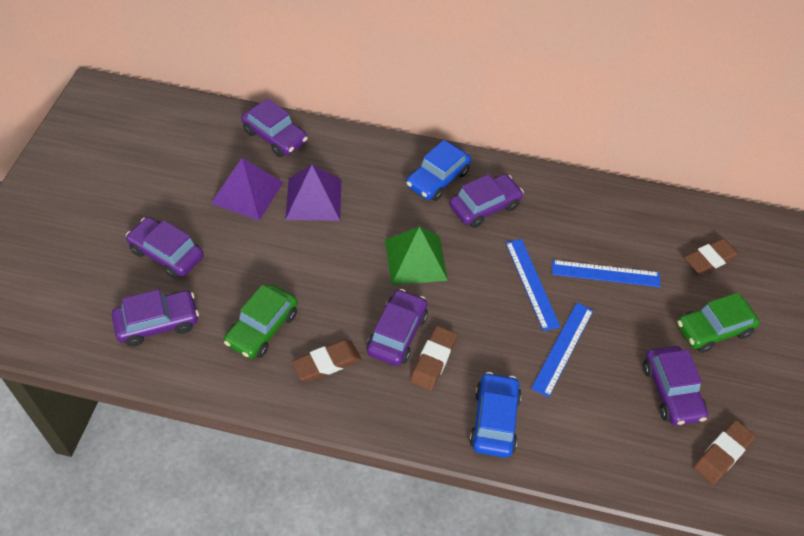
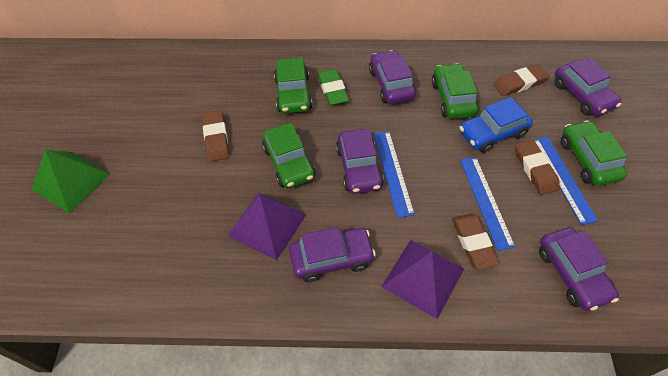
blue car: [406,140,471,201] [469,372,522,458] = 2 -> [459,97,533,153] = 1
green car: [224,284,298,359] [677,293,760,353] = 2 -> [262,123,316,188] [274,58,312,114] [432,63,479,119] [561,120,627,186] = 4
green eraser: none = 0 -> [317,69,349,106] = 1
purple car: [112,289,199,347] [126,217,204,279] [241,98,308,157] [366,289,428,366] [449,174,524,228] [643,346,708,426] = 6 -> [289,227,376,282] [336,129,384,194] [369,50,416,104] [539,227,619,311] [555,58,621,116] = 5

